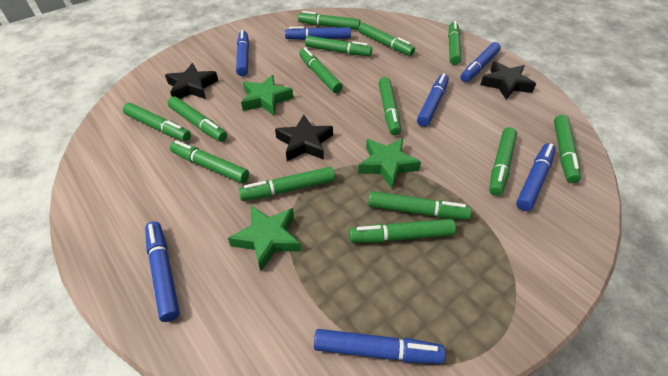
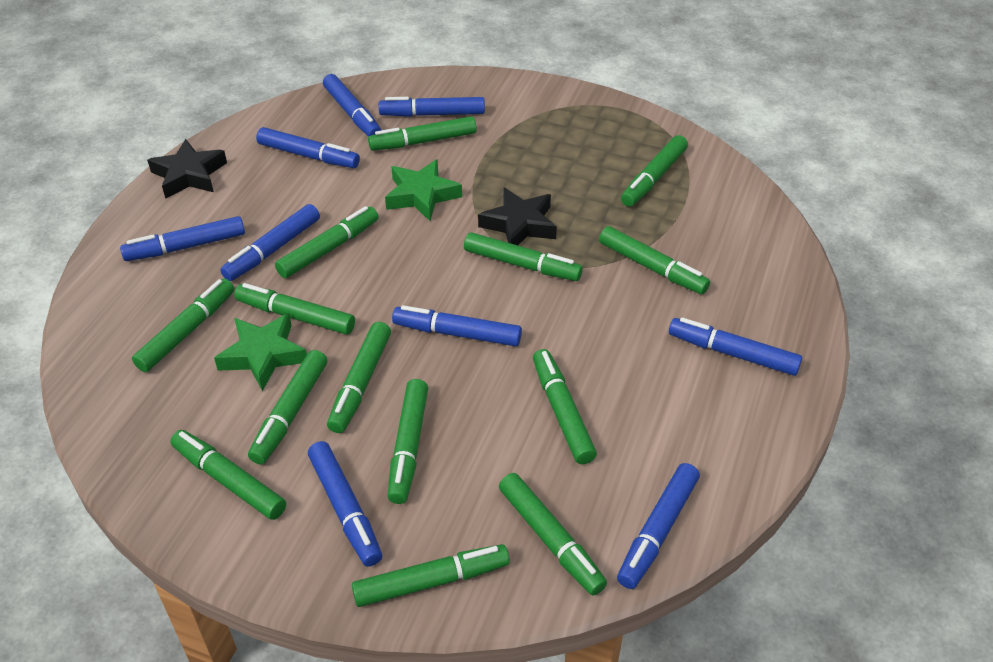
black star: [165,63,218,99] [275,115,333,161] [480,61,536,100] = 3 -> [147,139,227,199] [478,188,557,245] = 2
blue marker: [145,221,180,322] [236,30,249,76] [285,27,351,40] [314,329,445,364] [417,73,449,127] [460,42,501,82] [516,143,556,211] = 7 -> [120,216,245,261] [220,204,320,281] [256,127,360,168] [308,441,382,567] [323,74,381,137] [379,97,485,117] [392,305,522,346] [617,463,700,589] [669,317,802,376] = 9
green star: [228,206,301,271] [241,75,293,115] [358,138,421,188] = 3 -> [214,313,307,391] [385,159,462,221] = 2

